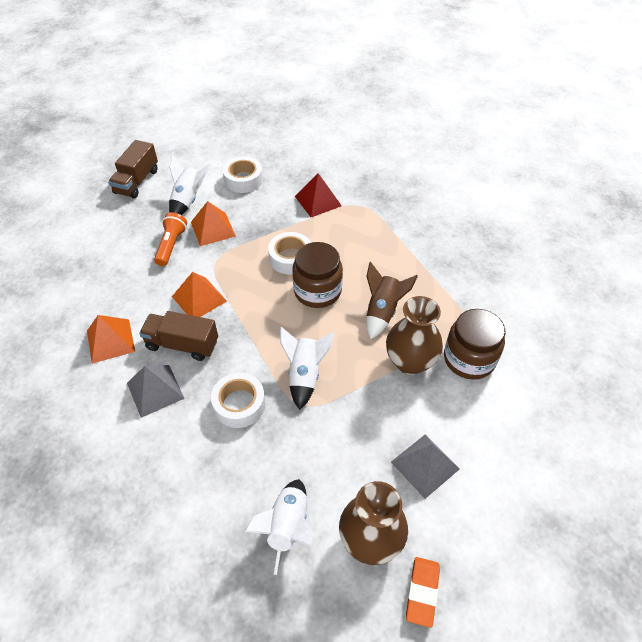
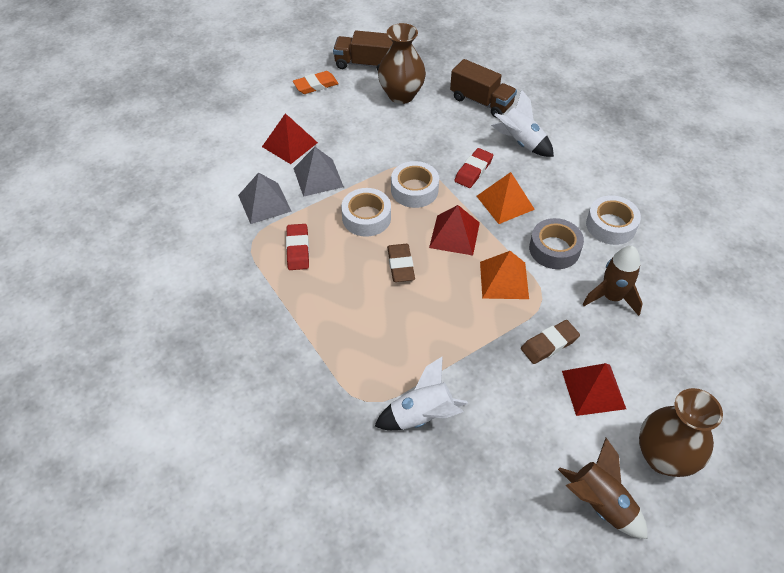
brown eraser: none = 0 -> [387,244,415,282] [521,320,580,364] = 2
brown jar: [292,242,343,308] [444,309,506,380] = 2 -> none = 0
brown rocket: [366,262,418,339] = 1 -> [558,438,647,539] [583,246,643,316] = 2
grey tape: none = 0 -> [529,218,584,269] = 1
orange flashlight: [154,212,187,266] = 1 -> none = 0
orange pyramid: [87,315,135,364] [172,272,227,317] [191,201,236,246] = 3 -> [477,172,535,224] [480,251,529,299] = 2
red eraser: none = 0 -> [286,224,309,270] [454,148,493,188] = 2
red pyramid: [295,173,342,217] = 1 -> [262,113,318,164] [429,205,480,256] [562,363,626,416] = 3
white rocket: [169,156,211,215] [244,479,313,575] [280,327,334,410] = 3 -> [375,356,468,430] [491,89,554,157] = 2

